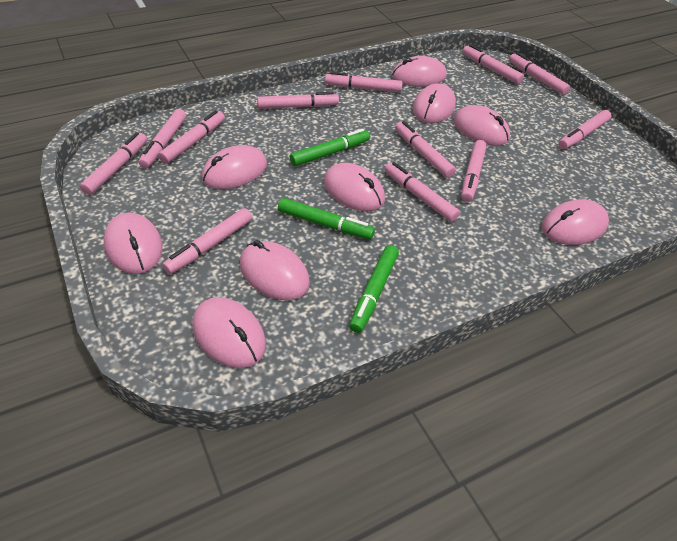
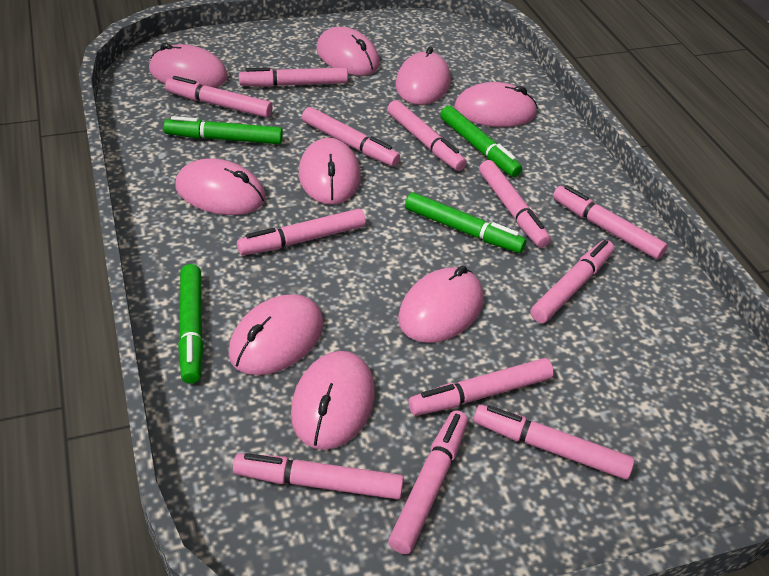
green marker: [278,198,375,239] [290,129,370,166] [349,245,399,333] = 3 -> [163,116,283,144] [178,264,204,384] [405,193,526,253] [440,106,522,177] = 4

